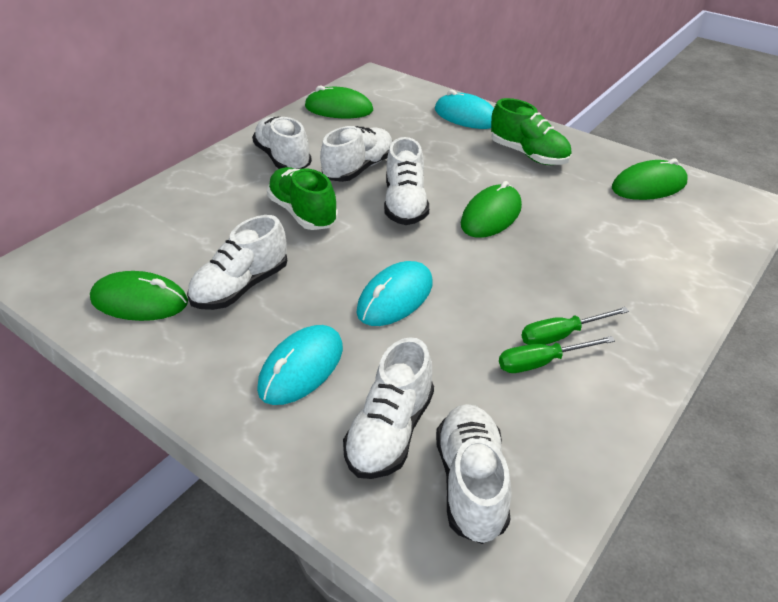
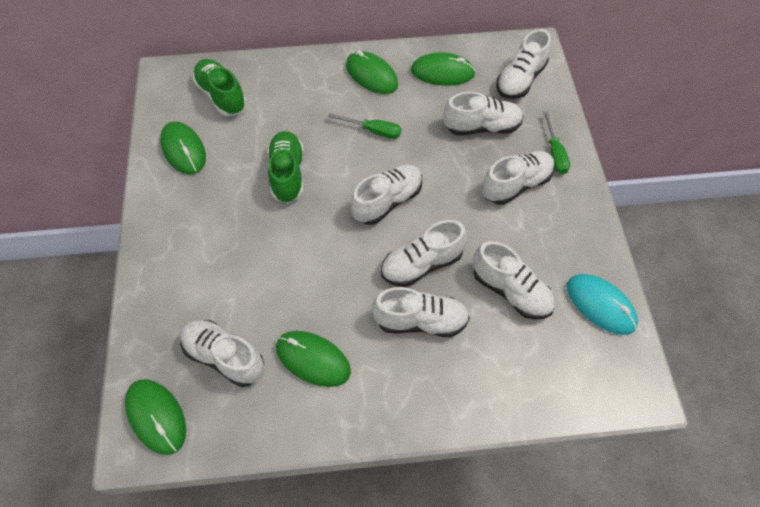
green mouse: [90,271,188,321] [305,86,373,118] [461,181,522,238] [612,158,687,200] = 4 -> [125,379,186,455] [160,121,206,175] [276,331,351,387] [346,50,398,94] [411,52,476,86] = 5
turquoise mouse: [257,325,343,405] [357,261,433,326] [435,90,494,129] = 3 -> [567,274,638,335] = 1
white shoe: [187,215,287,310] [252,117,312,169] [320,126,393,182] [343,337,434,479] [384,137,429,225] [436,404,511,544] = 6 -> [180,320,264,387] [351,164,422,225] [372,287,470,337] [381,220,467,287] [443,92,524,135] [473,241,555,320] [482,151,555,205] [496,29,551,99] = 8

